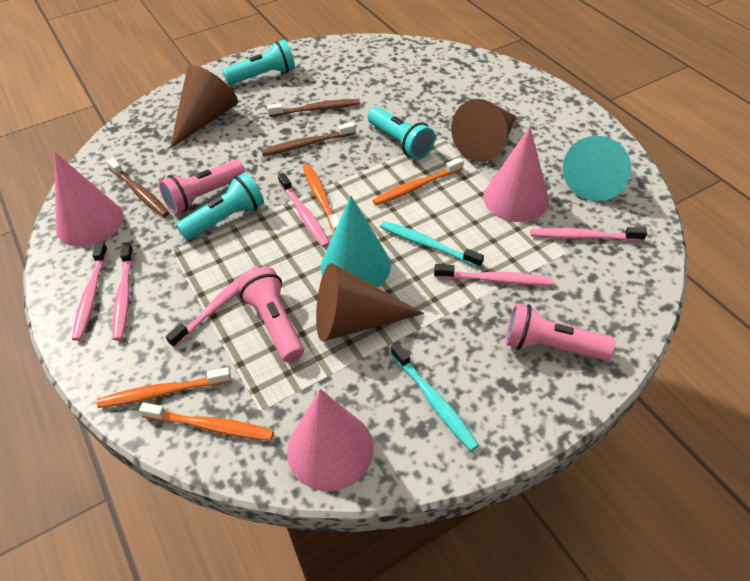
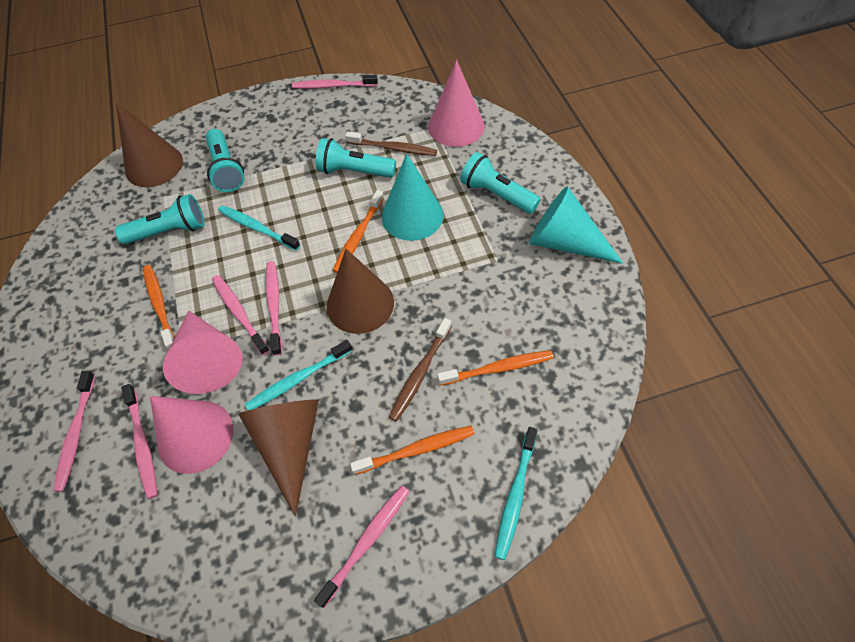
brown toothbrush: [106,158,169,217] [261,122,355,156] [267,99,360,117] = 3 -> [345,131,437,156] [389,318,452,422] = 2
pink flashlight: [159,160,245,214] [238,267,304,363] [505,303,616,361] = 3 -> none = 0
turquoise flashlight: [176,173,264,240] [222,39,295,85] [367,107,435,160] = 3 -> [115,194,205,244] [206,129,244,192] [316,138,396,178] [460,152,541,214] = 4
turquoise toothbrush: [380,221,484,268] [391,343,479,451] = 2 -> [218,205,300,251] [245,340,353,410] [495,427,538,560] = 3

